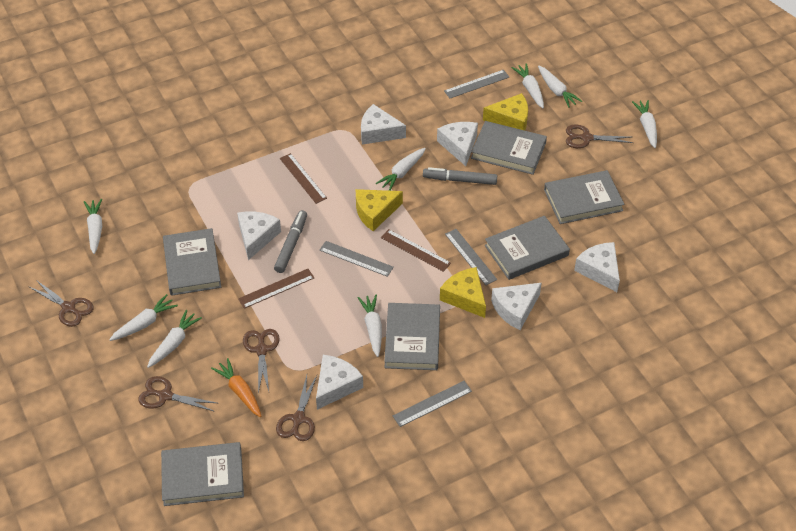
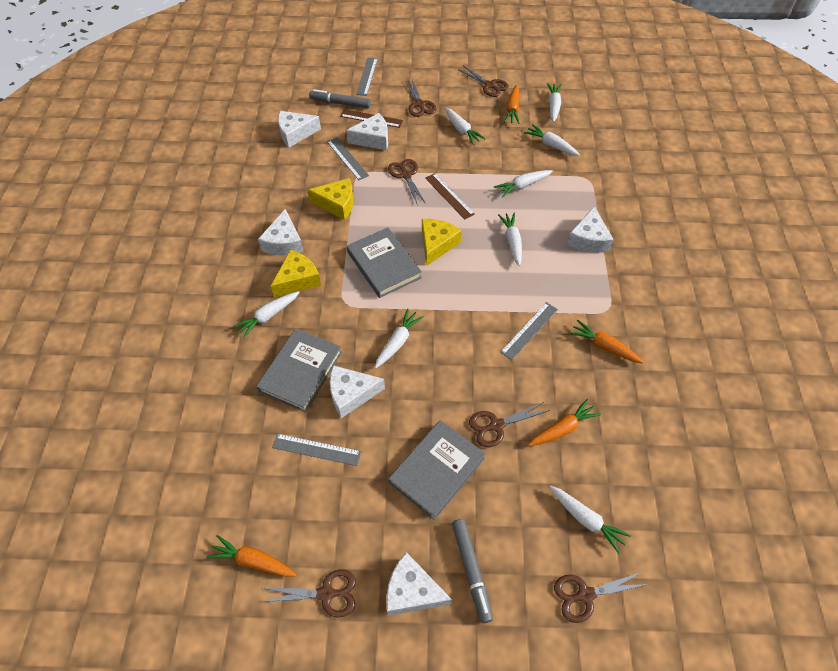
brown ruler: [238,269,314,309] [280,153,327,204] [381,229,451,272] = 3 -> [340,109,403,128] [425,173,475,219] = 2
brown scissors: [28,279,94,327] [138,376,217,412] [243,329,280,394] [276,375,317,441] [566,125,633,148] = 5 -> [261,569,356,618] [388,159,426,204] [405,79,437,117] [459,66,509,97] [469,402,550,447] [554,572,648,623] = 6
grey book: [161,442,244,506] [163,228,221,296] [384,303,440,370] [471,121,547,175] [485,216,570,280] [544,170,625,224] = 6 -> [256,328,342,412] [347,227,422,298] [388,420,486,520] = 3
orange carrot: [211,358,262,417] = 1 -> [207,535,297,577] [504,85,520,124] [528,399,601,446] [569,320,644,363] = 4

